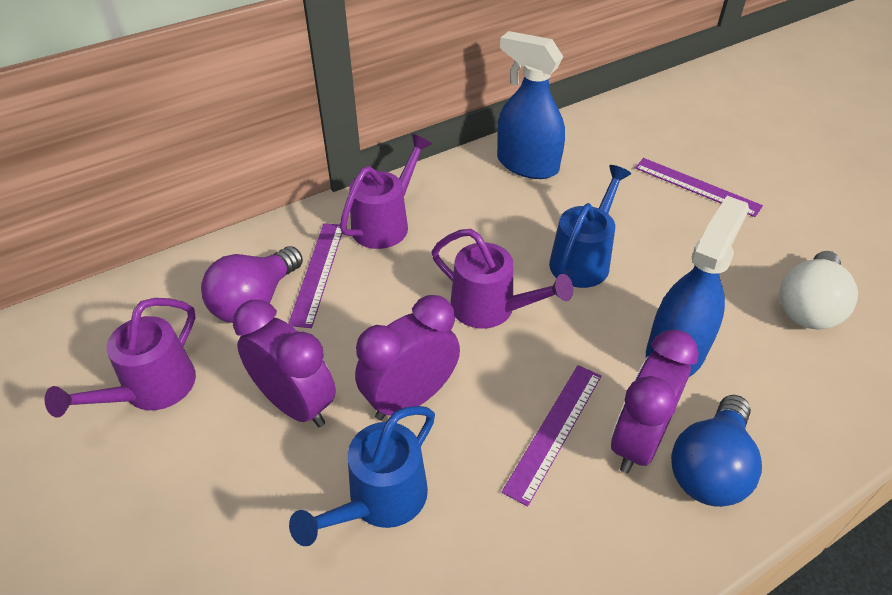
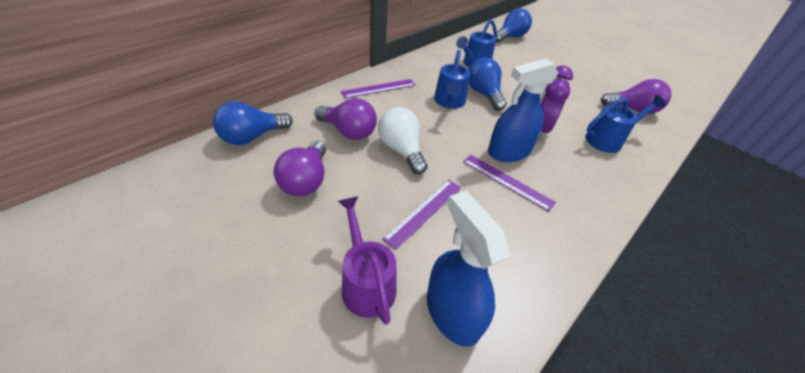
blue light bulb: [671,395,762,507] = 1 -> [213,101,293,145] [469,58,507,111] [493,8,532,43] = 3
blue watering can: [289,406,435,546] [549,165,631,288] = 2 -> [434,50,470,109] [456,19,497,67] [585,95,666,153] = 3
purple clock: [233,300,336,427] [355,295,460,420] [611,329,699,473] = 3 -> [538,65,573,139] = 1
purple light bulb: [201,246,303,323] = 1 -> [274,141,326,196] [315,98,377,140] [601,79,671,114] = 3
purple watering can: [45,298,196,417] [340,134,432,249] [432,229,573,329] = 3 -> [338,196,396,325] = 1

